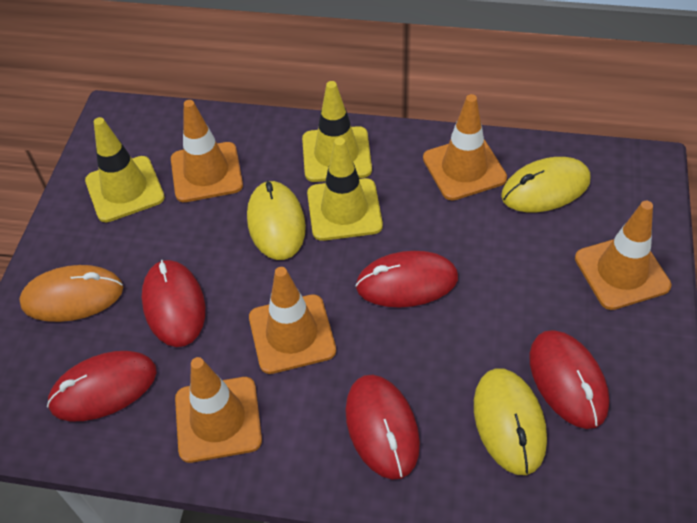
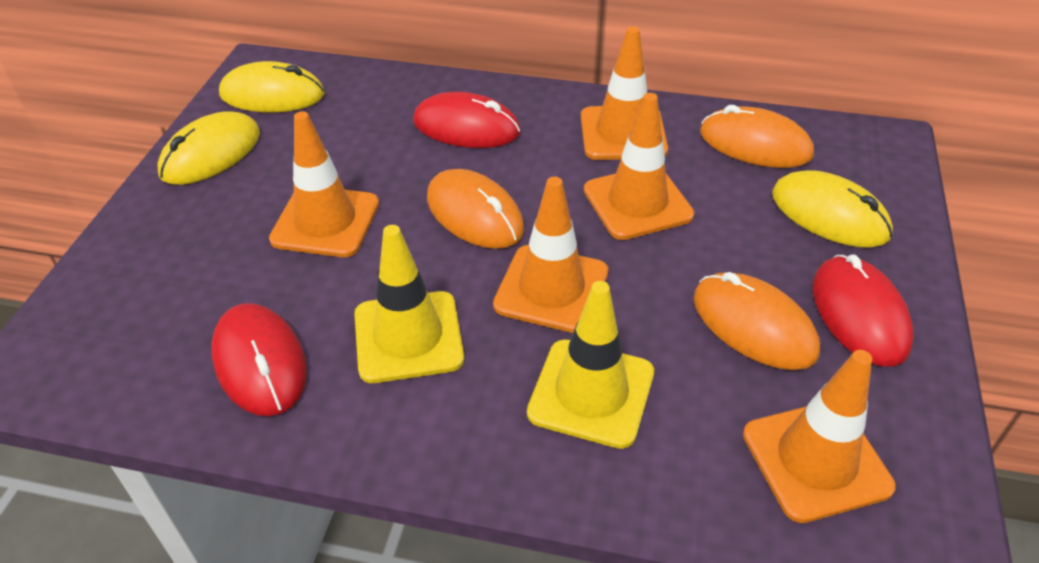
orange mouse: [19,265,123,322] = 1 -> [427,169,524,249] [694,272,820,370] [700,105,814,168] = 3
red mouse: [47,351,157,422] [142,260,205,347] [346,375,420,480] [355,251,458,308] [529,330,609,429] = 5 -> [211,303,307,416] [413,92,520,148] [813,255,914,367] = 3
yellow traffic cone: [85,117,165,222] [302,81,372,182] [307,137,383,241] = 3 -> [354,225,464,383] [527,281,654,449] = 2

